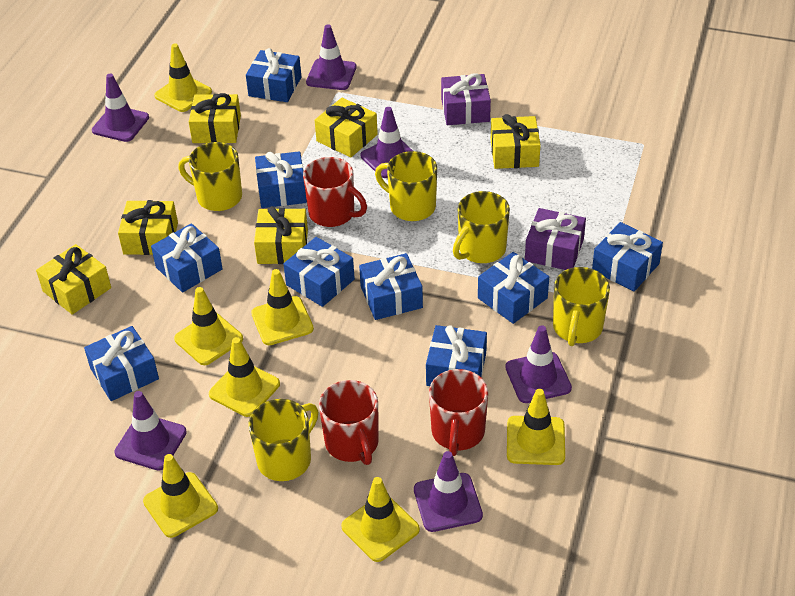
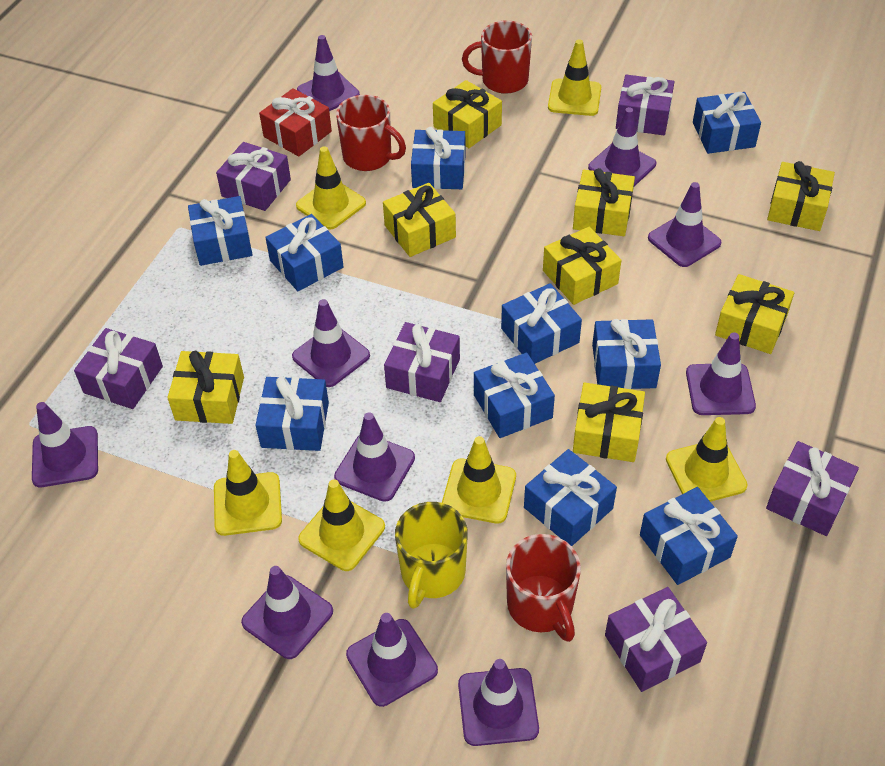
blue gift: [84,326,159,401] [151,223,223,293] [246,48,301,102] [255,151,307,208] [283,237,355,307] [359,253,423,320] [426,325,487,386] [478,252,549,324] [592,222,663,291] = 9 -> [188,196,253,266] [255,377,329,451] [265,214,344,291] [411,127,466,189] [474,353,555,438] [501,283,582,364] [524,449,617,546] [592,319,661,389] [640,487,738,585] [693,92,761,154] = 10
purple gift: [441,73,491,125] [525,208,586,270] = 2 -> [74,328,163,409] [216,142,291,211] [384,322,460,402] [605,587,707,692] [616,75,674,135] [766,441,859,536] = 6
purple traffic cone: [92,73,149,142] [114,391,187,471] [306,24,357,90] [361,107,413,178] [414,451,483,532] [505,325,572,403] = 6 -> [32,402,98,487] [241,566,333,659] [292,299,370,387] [297,35,360,111] [334,412,415,502] [346,613,438,707] [458,659,539,746] [588,107,656,186] [648,182,721,267] [686,332,756,415] = 10
red gift: none = 0 -> [259,88,332,157] = 1
yellow gift: [36,244,111,315] [118,200,178,255] [189,93,241,143] [254,206,308,264] [315,98,378,158] [491,114,541,169] = 6 -> [167,351,244,424] [383,183,456,257] [433,80,502,148] [543,227,622,305] [573,168,635,236] [573,382,645,462] [715,274,794,354] [767,161,835,231] = 8
yellow mug: [178,142,242,211] [248,399,318,481] [375,151,437,221] [453,191,510,263] [553,267,610,346] = 5 -> [395,502,468,609] = 1
yellow traffic cone: [143,454,218,538] [154,43,212,112] [174,287,243,365] [209,337,280,417] [251,269,314,345] [341,477,420,562] [507,389,565,465] = 7 -> [214,450,282,536] [296,146,366,229] [298,480,385,571] [442,436,516,524] [548,40,601,116] [666,417,748,502] = 6

